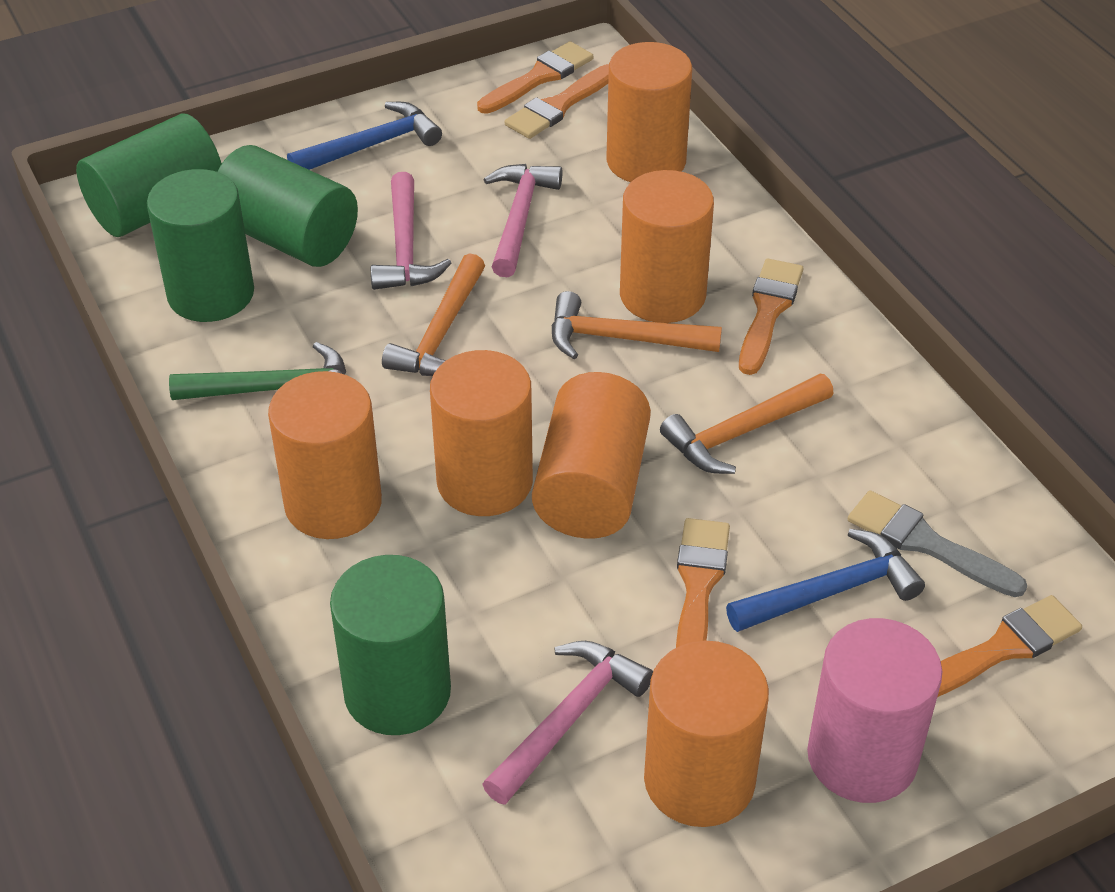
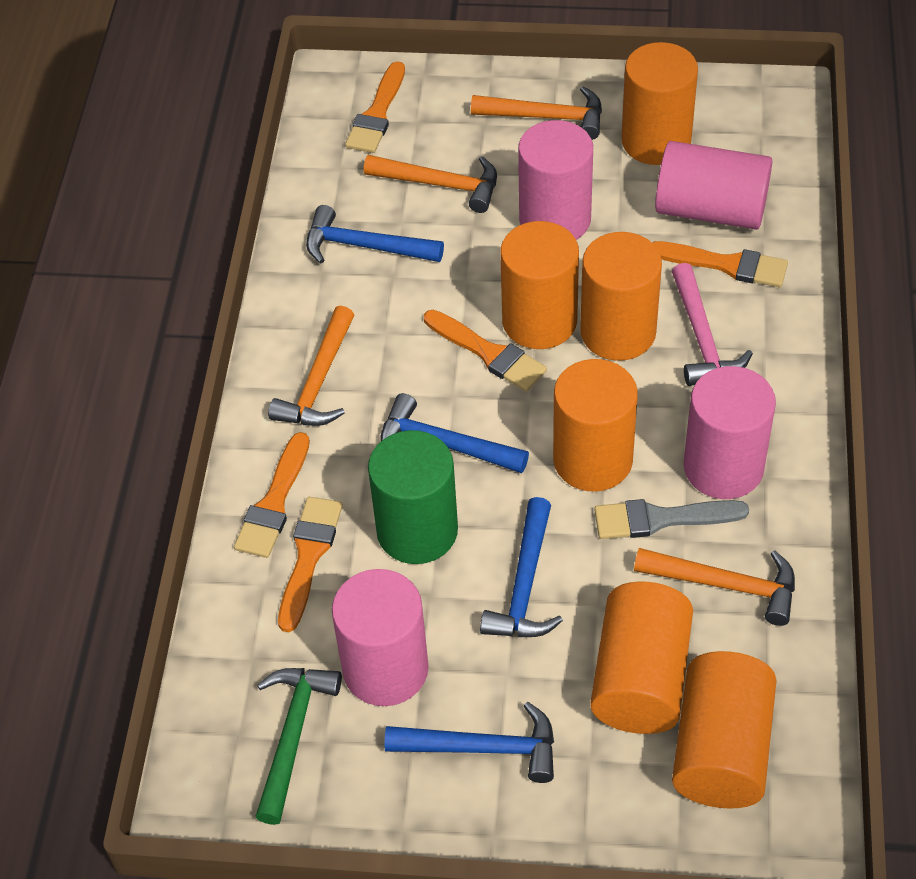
blue hammer: [287,102,442,170] [726,529,925,632] = 2 -> [306,205,444,264] [380,393,529,473] [384,702,554,783] [480,497,563,637] = 4
green cylinder: [76,114,222,237] [147,169,254,322] [217,145,358,267] [330,555,451,735] = 4 -> [368,430,458,564] = 1
orange hammer: [382,253,485,376] [552,291,722,359] [660,374,834,474] = 3 -> [268,306,354,426] [364,155,497,213] [471,86,602,140] [634,548,795,626] = 4
pink cylinder: [807,618,942,803] = 1 -> [332,569,429,706] [518,120,593,240] [655,141,772,230] [684,366,776,499] = 4
pink hammer: [371,172,451,290] [482,641,653,805] [483,164,563,277] = 3 -> [672,263,753,386] = 1

